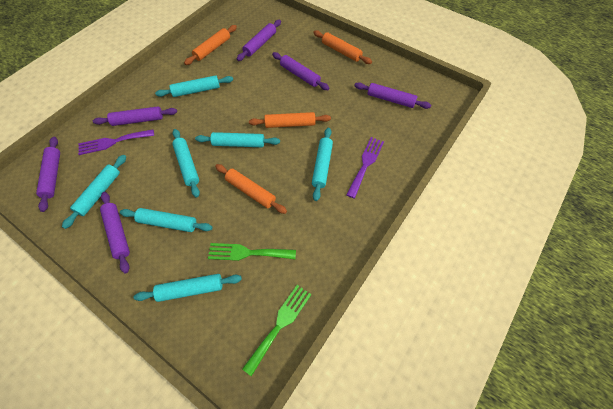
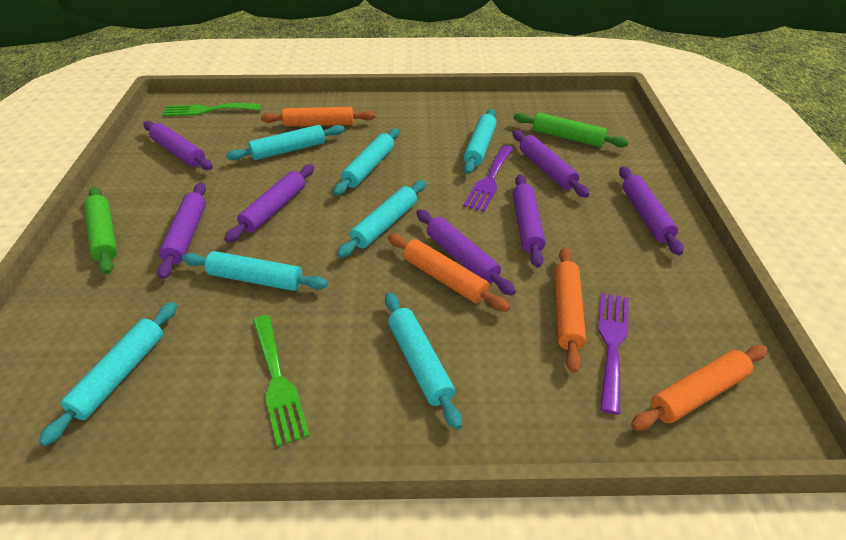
green rolling pin: none = 0 -> [84,187,117,274] [514,113,629,147] = 2
purple rolling pin: [36,137,60,212] [93,106,177,126] [100,192,130,274] [237,20,281,61] [272,52,329,90] [354,82,431,109] = 6 -> [143,121,213,170] [157,183,206,279] [224,164,315,243] [416,209,516,296] [512,130,589,198] [513,174,546,268] [619,166,683,255] = 7

